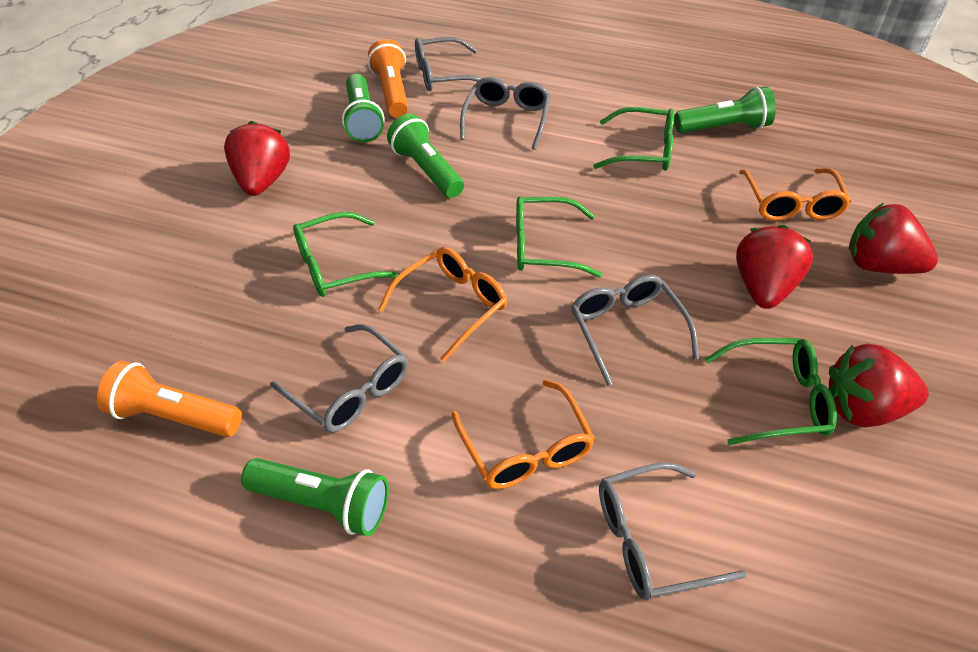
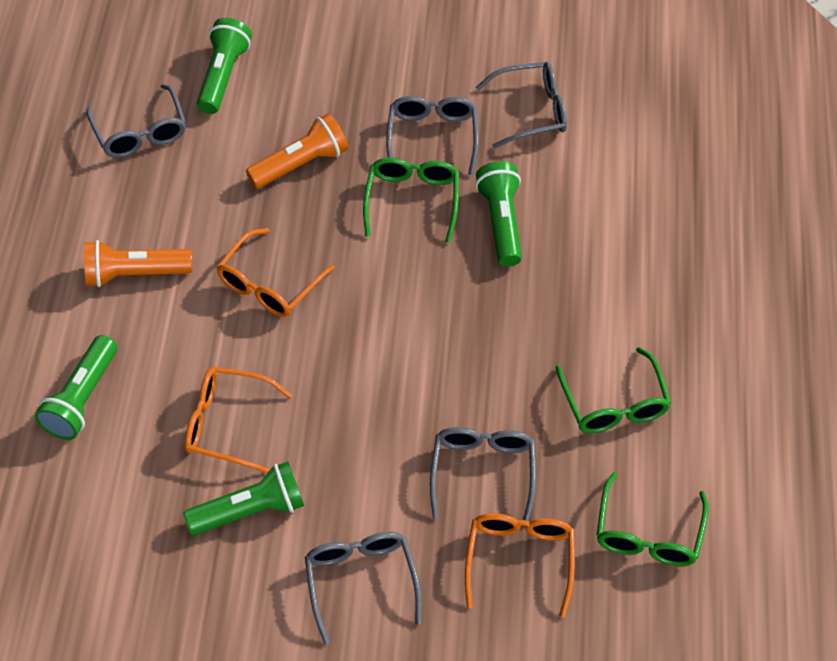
green glasses: [293,212,400,297] [516,197,602,278] [593,107,674,171] [705,338,837,445] = 4 -> [363,157,459,243] [555,347,671,433] [597,472,709,566] = 3
red strawberry: [224,121,290,196] [736,225,813,309] [829,344,929,427] [849,203,938,274] = 4 -> none = 0

